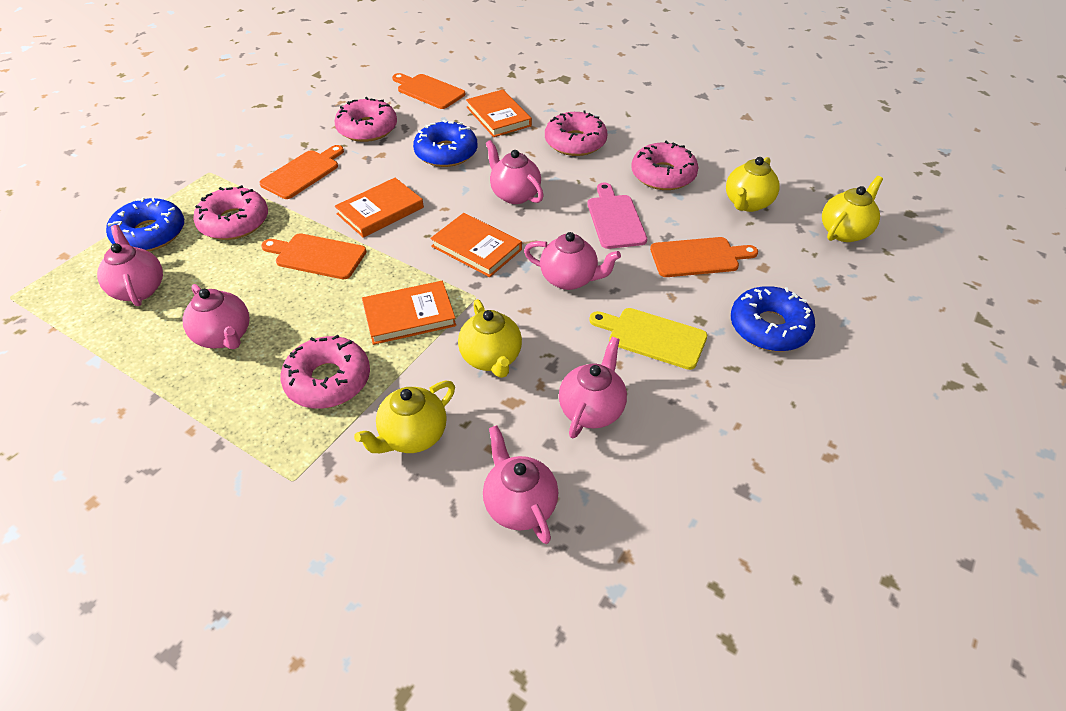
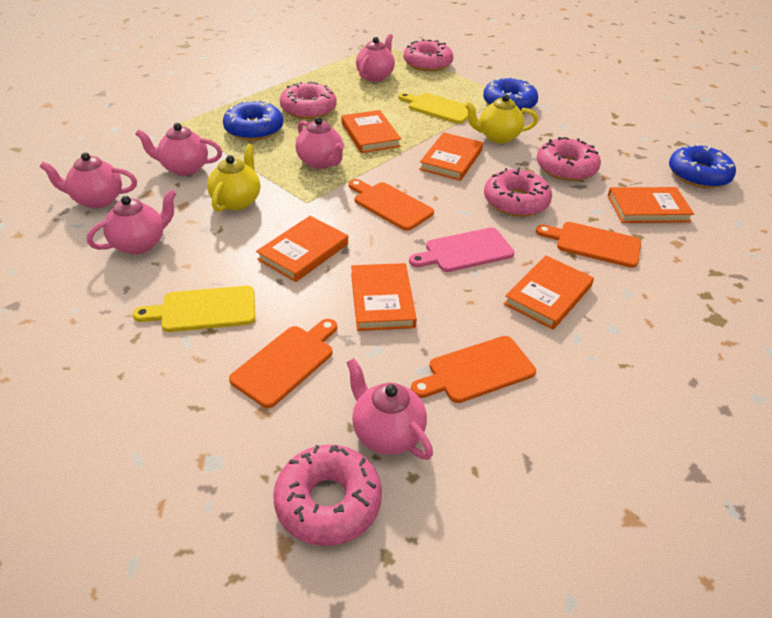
orange book: [335,178,424,238] [362,281,456,345] [430,213,522,277] [466,89,532,137] = 4 -> [256,216,348,282] [341,110,401,153] [351,263,417,331] [419,132,483,181] [504,255,594,330] [608,187,694,223] = 6
yellow cutting board: [589,308,707,370] = 1 -> [132,286,255,332] [398,93,468,124] = 2
yellow teapot: [354,381,455,453] [458,299,522,378] [726,157,780,212] [822,176,883,242] = 4 -> [207,144,260,212] [464,94,538,144] = 2

